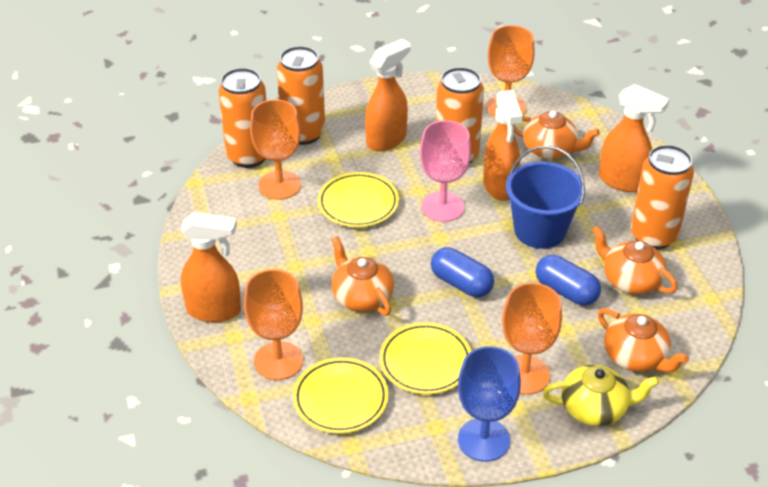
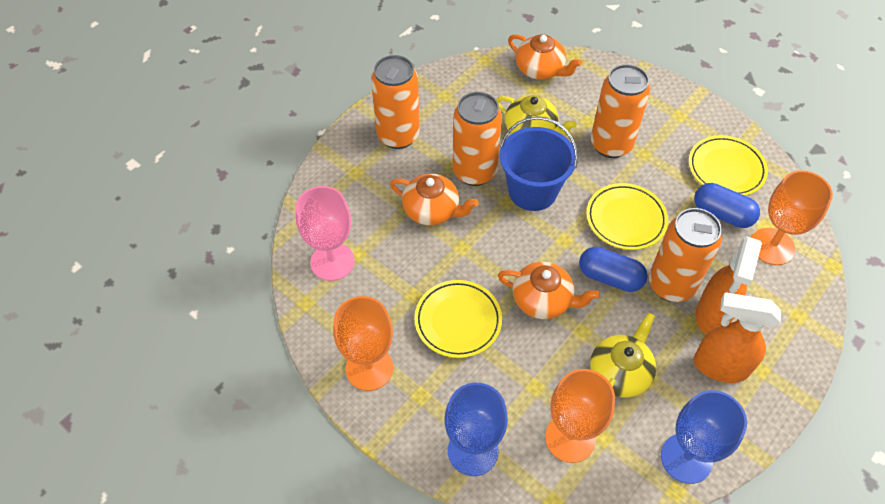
blue goblet: [458,346,521,462] = 1 -> [445,383,508,476] [661,390,747,484] = 2
orange goblet: [244,269,303,380] [250,99,301,200] [487,25,535,117] [502,283,562,394] = 4 -> [333,296,394,391] [545,369,615,463] [751,170,833,265] = 3
orange spray bottle: [181,212,241,322] [365,39,410,151] [483,90,523,201] [599,84,669,192] = 4 -> [694,293,781,383] [696,236,762,335] = 2
orange teapot: [331,236,394,316] [514,111,600,159] [592,226,678,294] [598,308,689,372] = 4 -> [390,173,478,225] [498,262,600,319] [508,34,582,80] = 3
yellow teapot: [543,364,659,426] = 1 -> [496,95,577,137] [590,313,656,398] = 2

